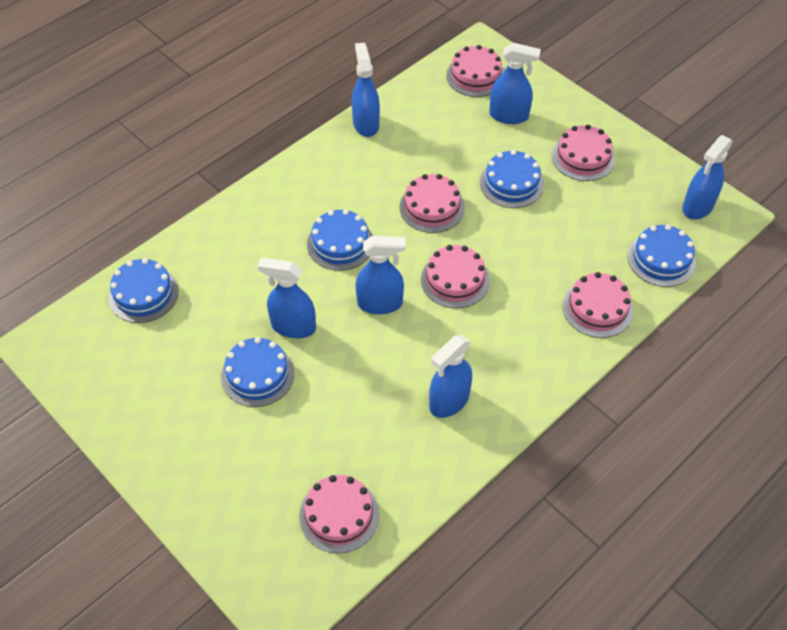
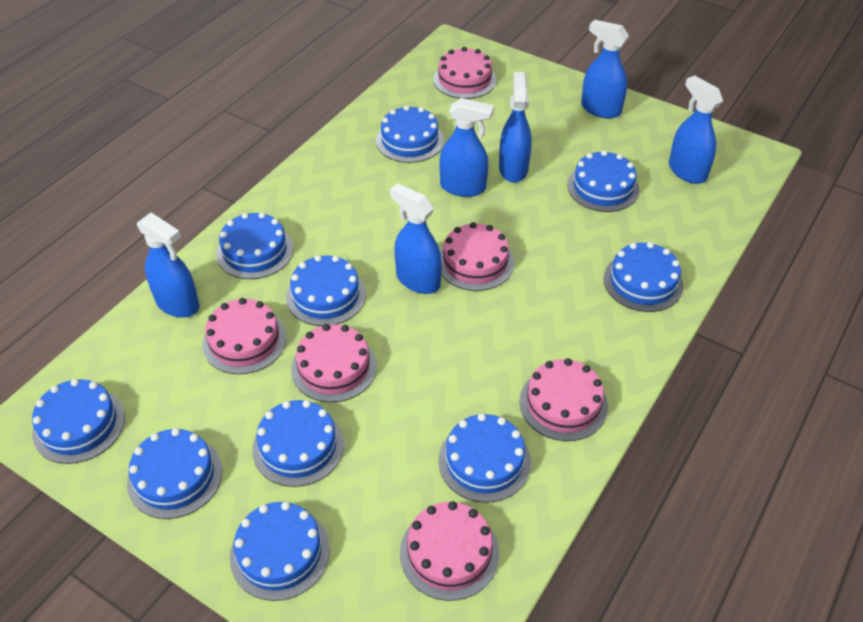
blue cake: [108,258,179,323] [221,337,294,407] [307,209,373,271] [480,150,544,208] [627,225,696,287] = 5 -> [32,379,125,464] [127,428,222,519] [216,212,293,279] [230,502,330,601] [252,400,344,487] [286,255,366,326] [376,105,444,163] [438,413,531,503] [567,150,639,212] [604,242,683,312] = 10

